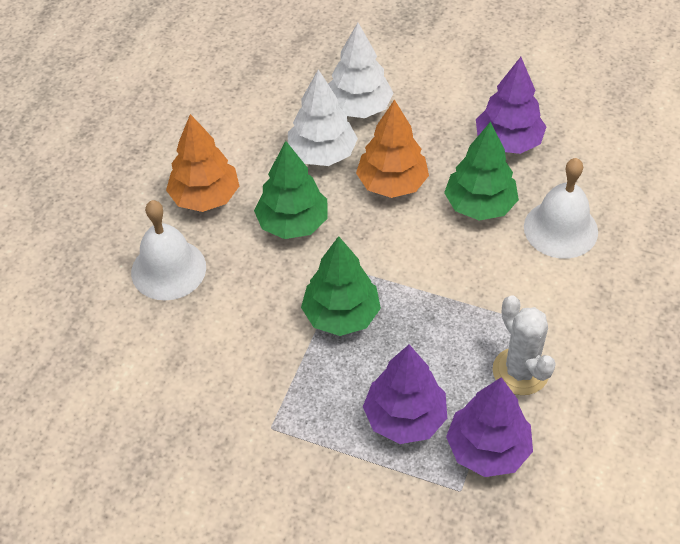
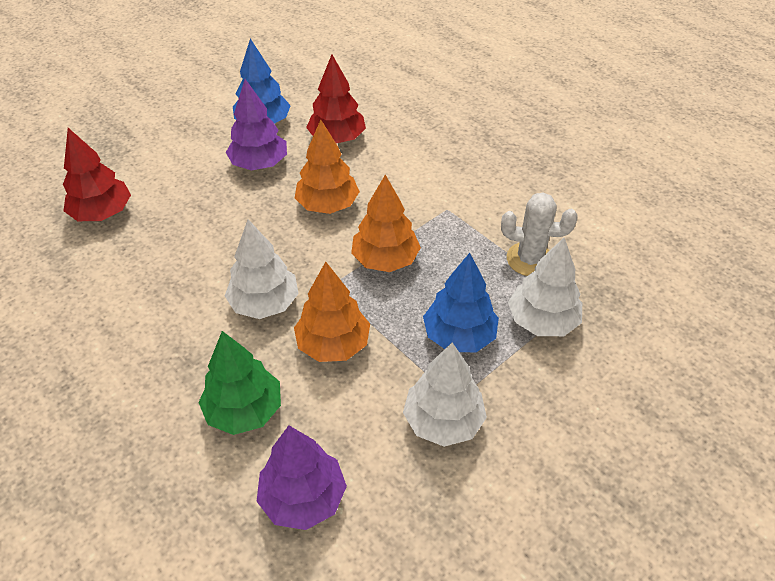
blue tree: none = 0 -> [233,39,291,124] [423,253,499,352] = 2
green tree: [254,141,328,239] [301,236,381,336] [444,122,519,220] = 3 -> [198,331,281,435] = 1
orange tree: [166,114,239,212] [356,99,429,198] = 2 -> [294,262,370,362] [295,120,360,214] [351,175,421,272] = 3
purple tree: [363,344,447,444] [446,377,533,477] [476,57,546,154] = 3 -> [226,79,287,171] [256,425,347,530] = 2
red tree: none = 0 -> [63,128,131,221] [306,54,366,143] = 2
white bell: [131,200,206,301] [524,158,598,259] = 2 -> none = 0
white tree: [288,69,358,166] [328,23,394,118] = 2 -> [225,219,299,319] [403,342,487,447] [508,238,582,336] = 3

